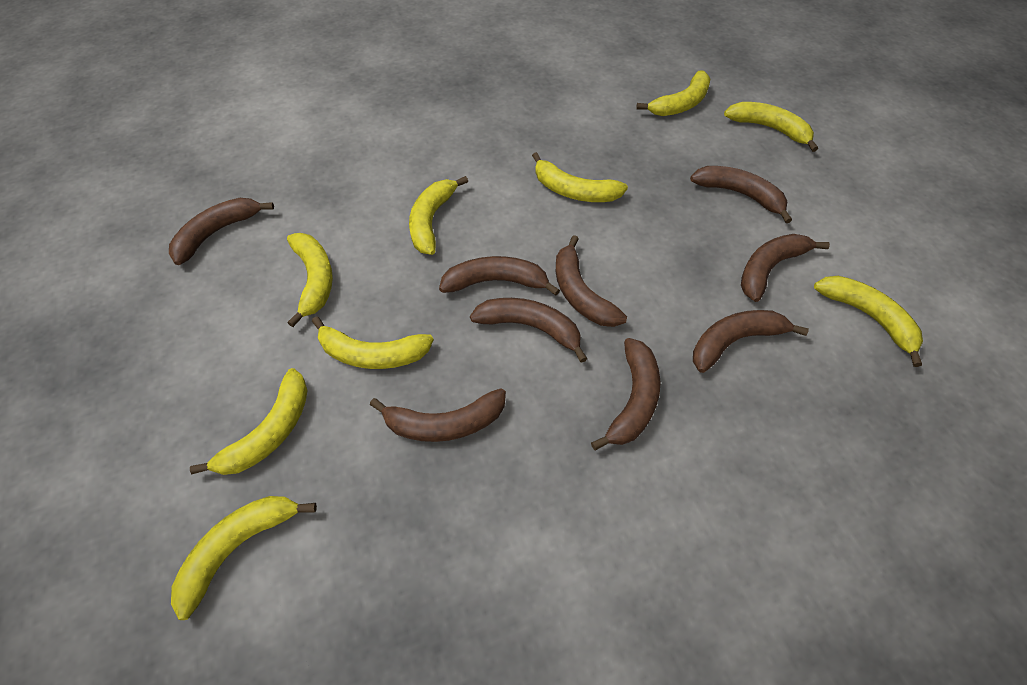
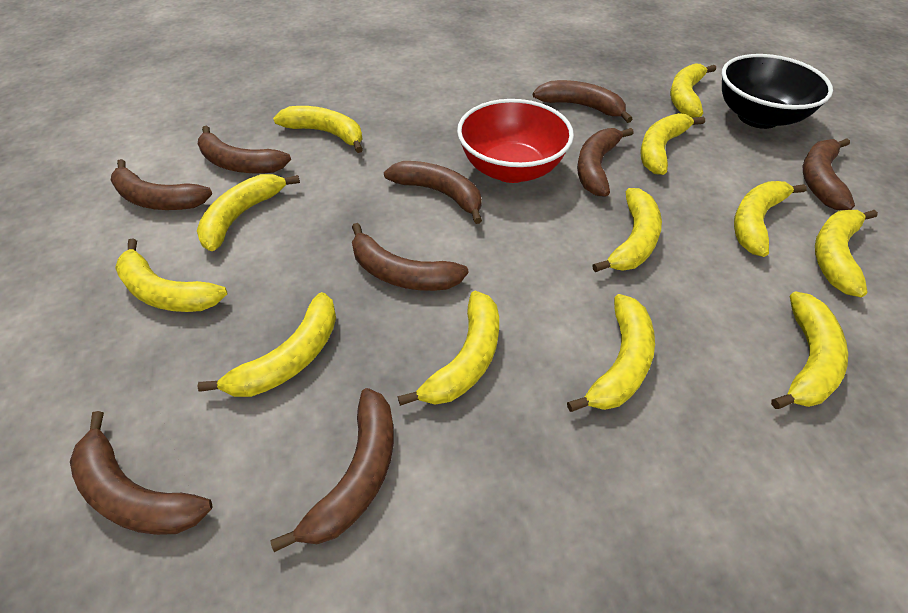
black bowl: none = 0 -> [722,54,833,129] = 1
red bowl: none = 0 -> [457,99,574,183] = 1
yellow banana: [171,496,317,620] [190,368,308,475] [287,233,333,327] [312,316,434,369] [409,176,468,255] [532,152,628,202] [636,71,710,116] [724,102,818,152] [814,276,923,367] = 9 -> [115,238,228,312] [197,174,300,251] [197,292,336,397] [273,106,363,153] [397,291,499,406] [567,294,655,412] [592,188,662,272] [640,113,705,175] [670,64,716,118] [734,181,807,257] [771,291,848,409] [815,210,878,298] = 12

